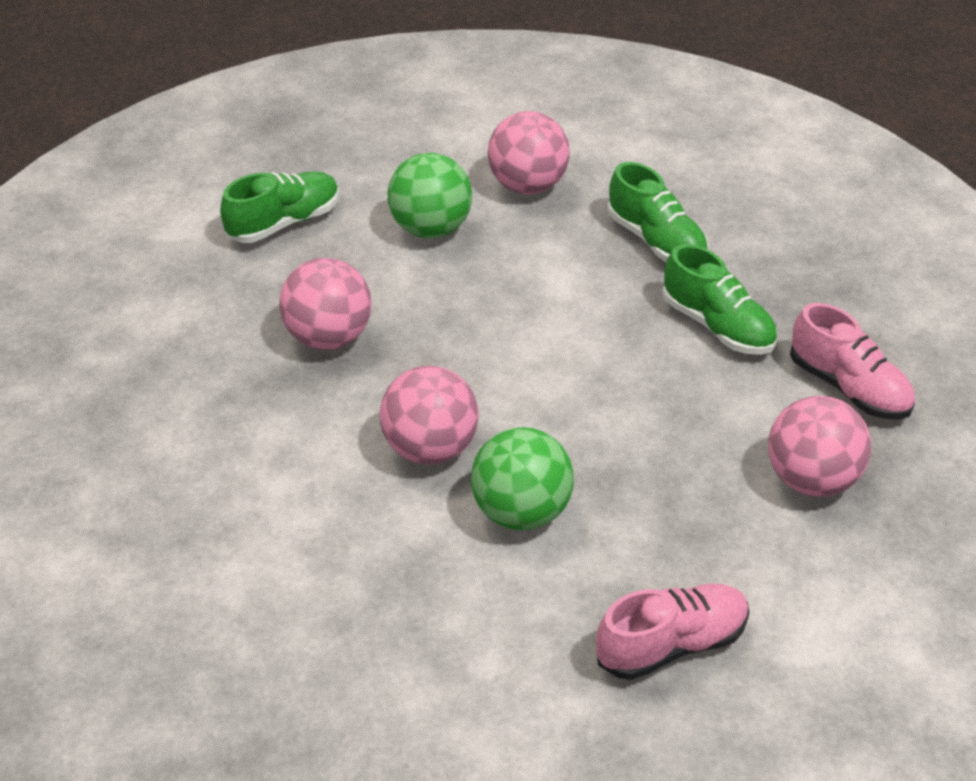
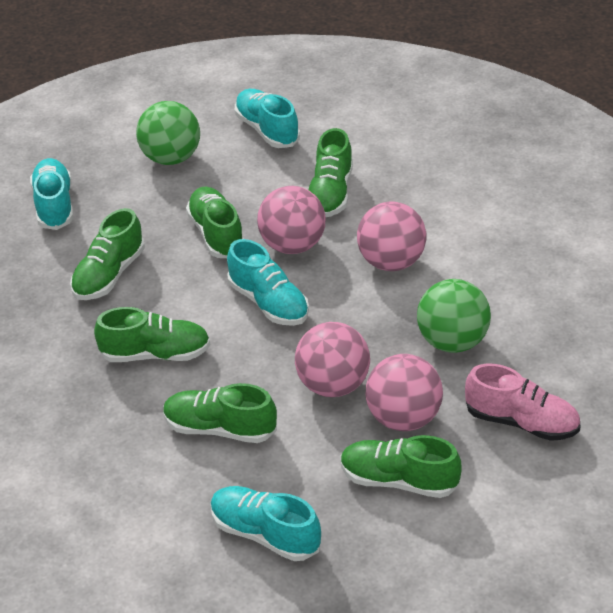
green shoe: [220,171,339,243] [607,162,708,262] [662,244,777,355] = 3 -> [70,208,145,300] [94,307,210,362] [163,383,277,443] [186,187,244,258] [309,128,353,217] [341,435,462,498] = 6
pink shoe: [596,583,749,680] [790,303,915,419] = 2 -> [465,364,581,441] = 1
turquoise shoe: none = 0 -> [30,158,73,230] [211,486,321,561] [227,239,309,326] [235,89,300,148] = 4

